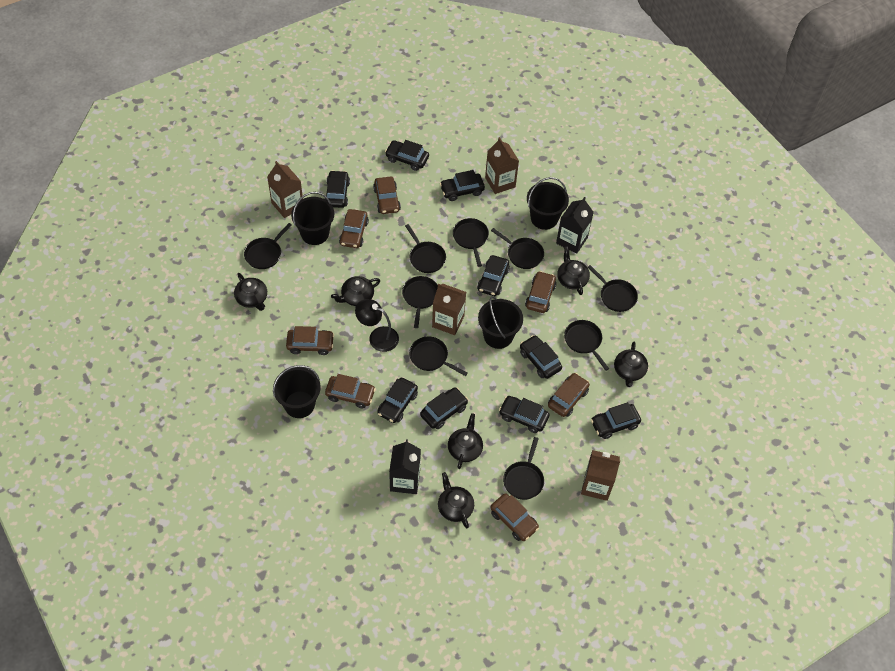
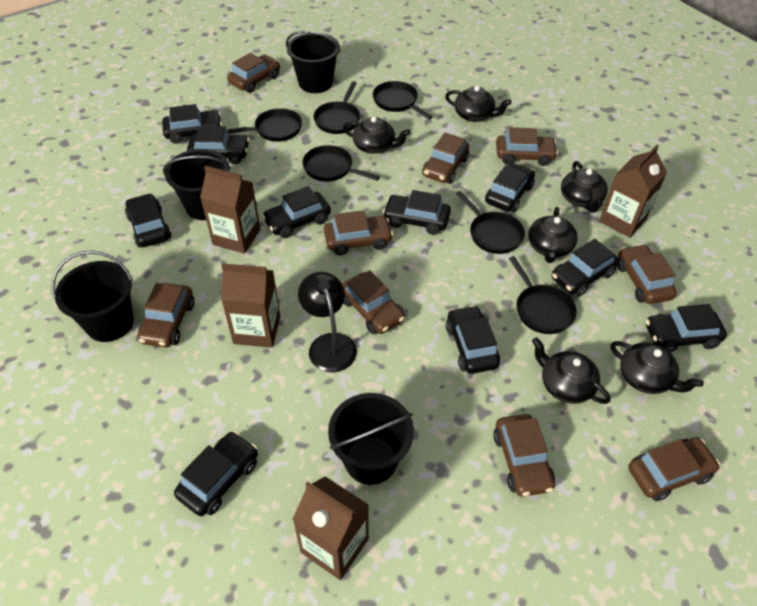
black car: [324,170,350,208] [377,378,418,423] [385,140,429,171] [420,387,468,429] [440,170,485,201] [477,255,510,296] [499,396,550,433] [520,335,562,379] [591,402,641,439] = 9 -> [125,193,171,247] [162,104,222,144] [174,431,258,516] [187,126,250,164] [262,186,331,238] [383,190,451,235] [446,305,500,374] [485,163,535,213] [552,239,619,297] [646,304,727,352] = 10
black carton: [389,440,421,494] [556,197,594,254] = 2 -> none = 0
black pan: [244,223,292,269] [402,276,438,328] [405,224,446,273] [409,337,468,376] [453,218,489,267] [491,228,544,269] [503,437,544,500] [564,320,609,371] [587,265,638,312] = 9 -> [227,108,302,142] [302,145,380,182] [313,81,360,134] [373,81,433,120] [456,191,525,254] [509,256,577,334] = 6
brown car: [286,326,334,355] [325,374,376,408] [339,209,369,248] [373,177,401,214] [490,493,539,541] [525,271,556,313] [548,373,590,417] = 7 -> [138,283,194,348] [227,53,280,93] [324,210,393,255] [342,270,405,334] [422,133,469,184] [493,414,555,497] [496,127,558,166] [617,244,677,304] [628,437,720,501] = 9

